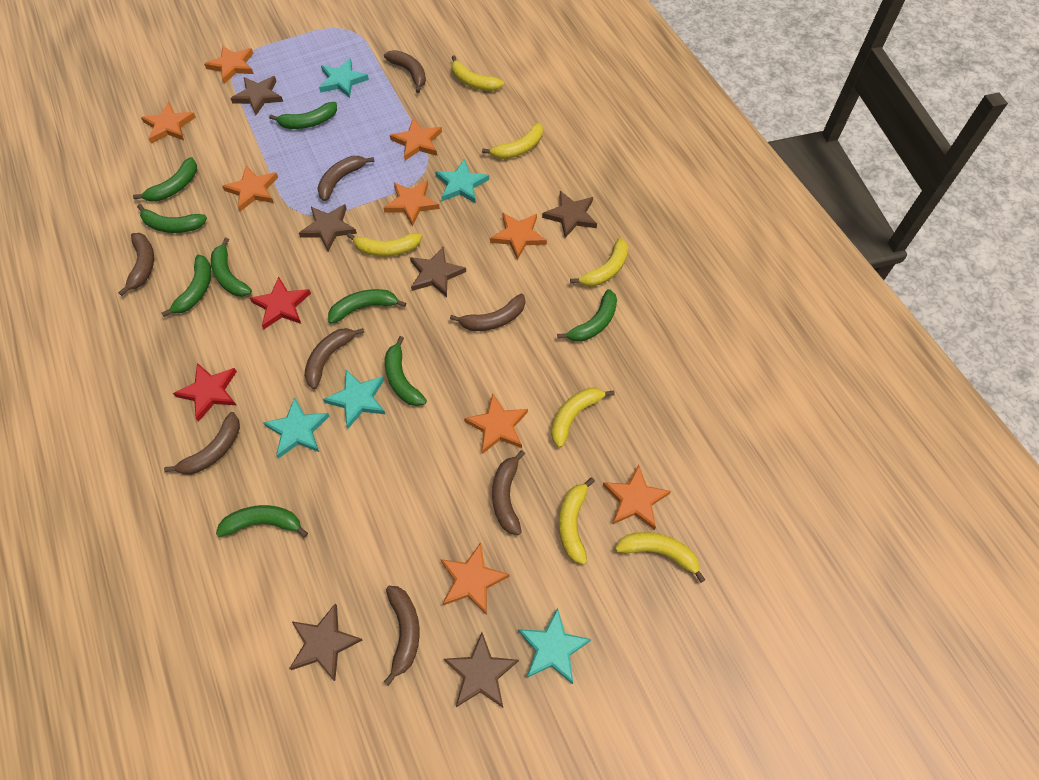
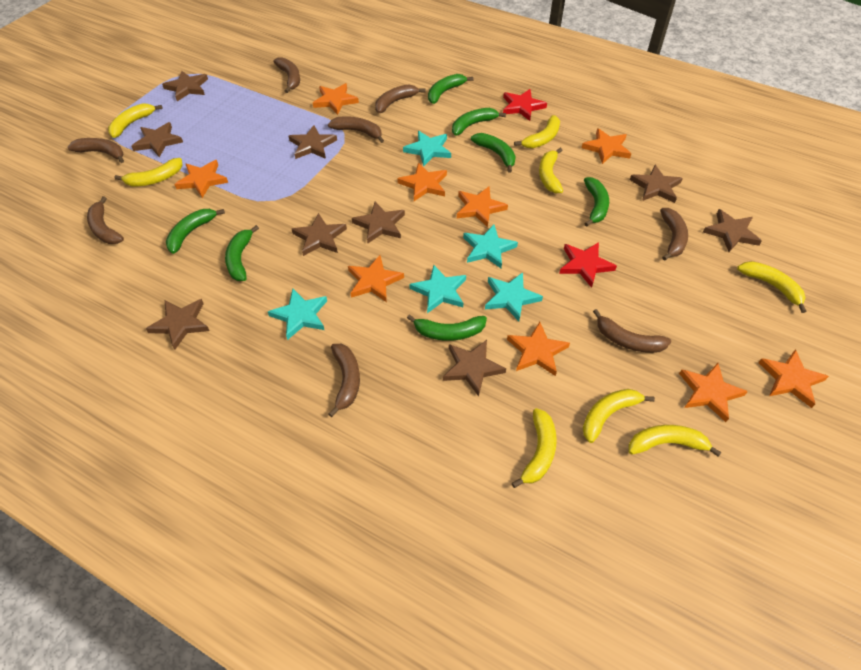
brown star: [230,76,283,115] [289,604,362,681] [299,204,357,251] [410,247,466,297] [444,632,519,707] [542,191,597,238] = 6 -> [132,122,183,157] [146,299,209,350] [162,71,208,101] [289,125,337,159] [292,213,347,256] [352,202,405,244] [443,340,506,396] [630,165,683,203] [703,209,762,252] = 9
green banana: [133,157,197,202] [137,204,207,233] [161,255,211,317] [211,238,252,297] [216,505,308,538] [269,102,337,129] [328,289,406,324] [385,336,427,406] [557,289,617,342] = 9 -> [166,209,225,254] [225,225,259,281] [407,315,487,341] [428,74,473,104] [452,108,506,136] [471,133,516,173] [584,177,609,227] = 7
yellow banana: [347,233,422,257] [451,55,504,91] [482,123,543,159] [551,388,615,448] [559,477,595,565] [570,238,628,287] [615,532,705,583] = 7 -> [108,103,163,138] [114,158,182,187] [512,408,557,488] [514,115,560,148] [539,148,563,193] [583,389,655,443] [629,425,722,457] [737,261,806,313] = 8

